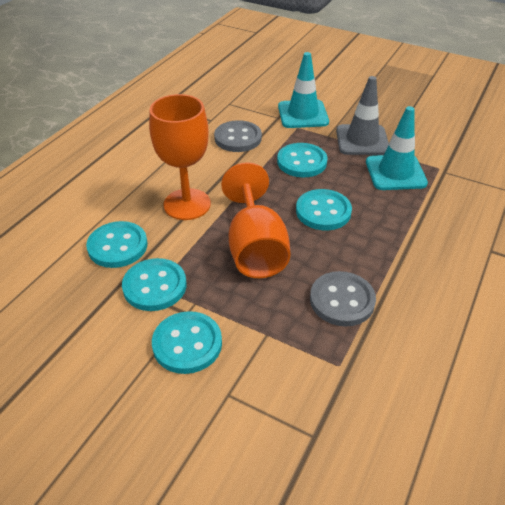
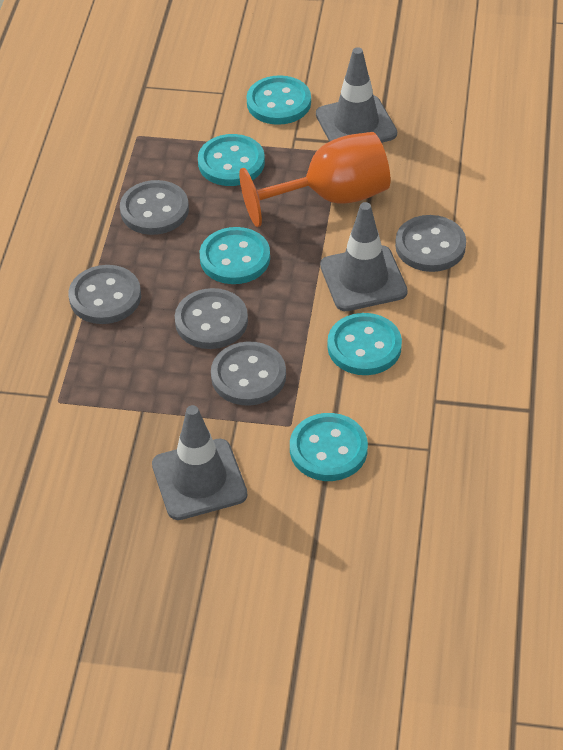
grey button: [214,120,262,152] [310,271,376,326] = 2 -> [69,265,141,324] [120,180,189,235] [175,288,248,349] [211,342,286,406] [395,215,466,272] = 5
grey traffic cone: [336,76,389,155] = 1 -> [152,405,247,520] [316,47,397,143] [320,202,408,311] = 3
orange goblet: [149,94,211,220] [221,162,291,278] = 2 -> [239,132,390,227] = 1
turquoise traffic cone: [278,52,329,128] [366,106,428,190] = 2 -> none = 0

